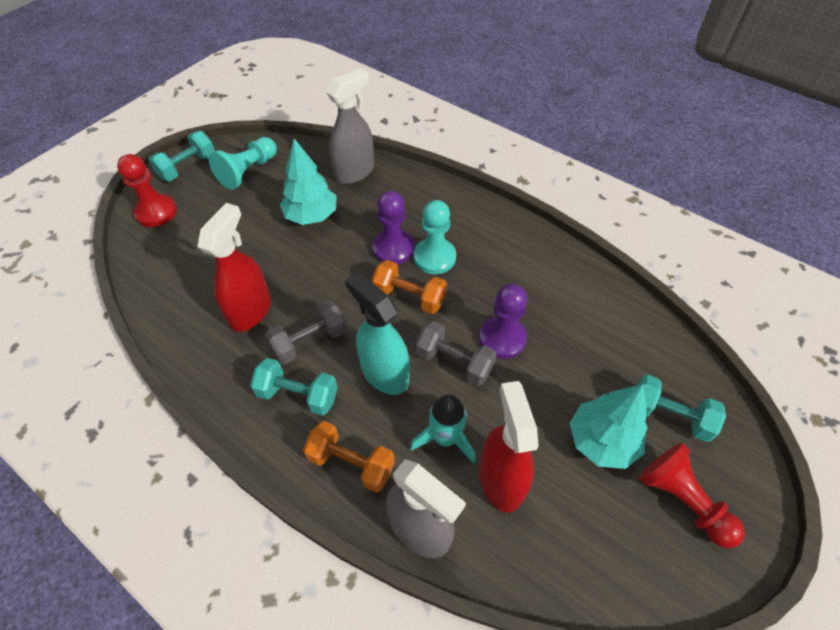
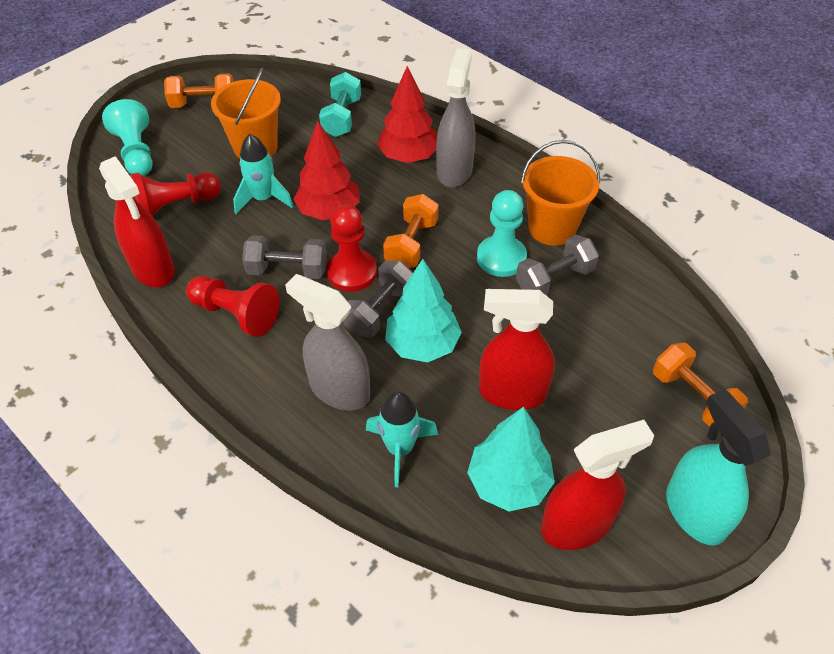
grey dumbbell: [265,300,347,365] [416,321,497,386] = 2 -> [242,235,327,279] [343,261,413,338] [516,235,599,295] = 3
orange bucket: none = 0 -> [211,68,281,159] [521,140,600,246] = 2
orange dumbbell: [303,421,395,493] [372,260,447,314] = 2 -> [164,74,234,108] [383,194,438,268] [653,343,748,427] = 3
purple pawn: [372,191,414,265] [479,284,527,359] = 2 -> none = 0
red pawn: [117,154,177,227] [639,442,745,548] = 2 -> [130,172,221,216] [186,276,279,337] [326,204,377,292] = 3
red spray bottle: [197,203,271,332] [479,381,539,512] = 2 -> [99,156,175,287] [479,289,555,410] [541,420,654,550] = 3
red tree: none = 0 -> [293,121,360,220] [377,66,437,163] = 2
turquoise dumbbell: [149,131,215,181] [250,358,338,416] [637,374,726,442] = 3 -> [319,72,361,137] = 1
turquoise rocket: [410,395,475,463] = 1 -> [233,134,294,214] [366,391,438,487] = 2

